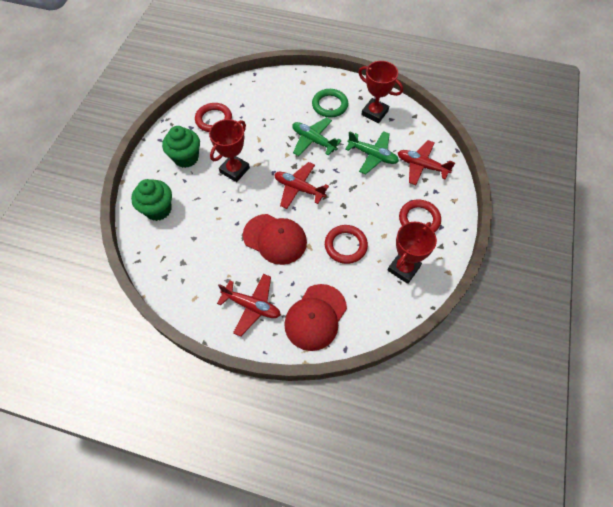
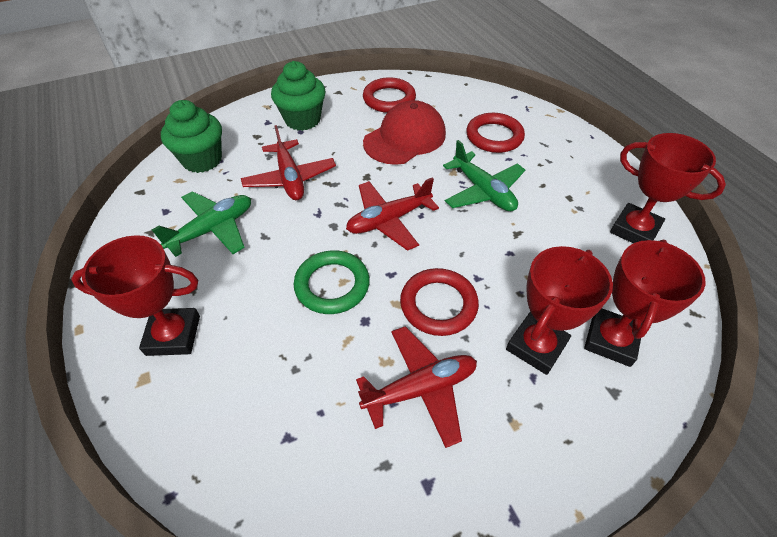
red cap: [243,214,307,265] [284,284,347,351] = 2 -> [363,100,446,165] = 1
red trophy: [209,119,250,182] [359,61,403,123] [388,222,437,284] = 3 -> [71,235,200,356] [506,246,613,375] [584,240,706,367] [610,133,726,243] = 4

